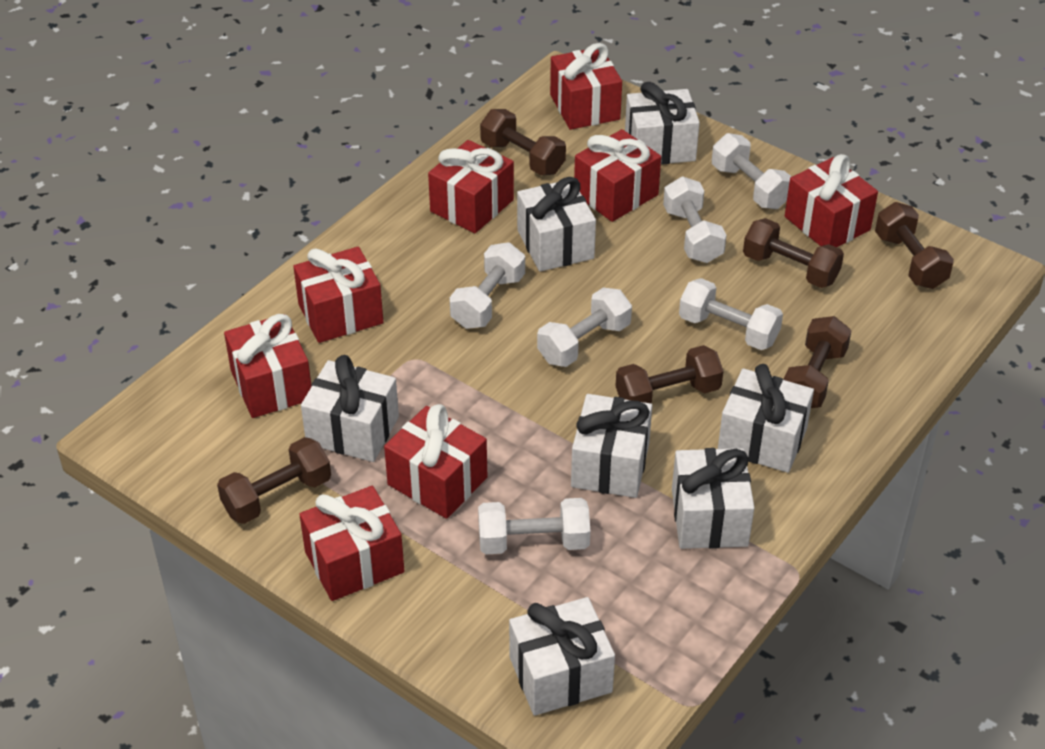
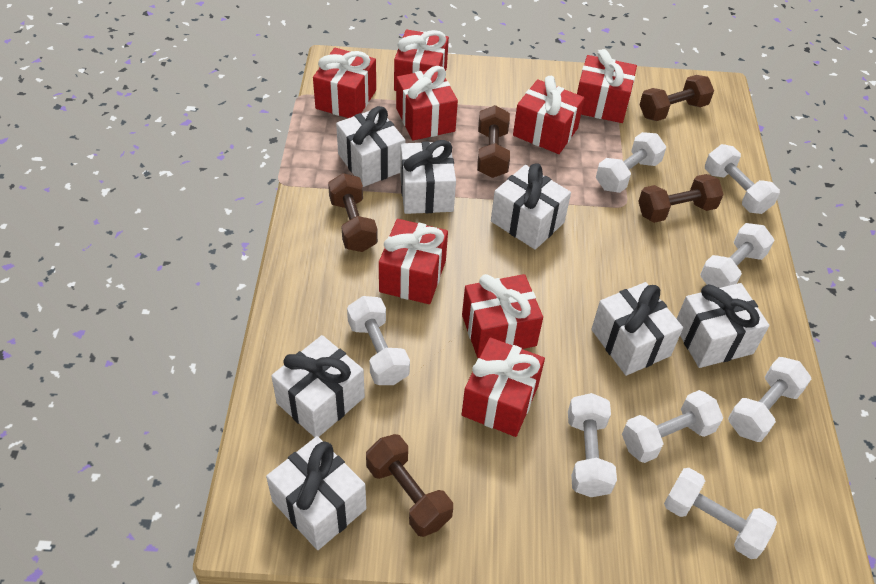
brown dumbbell: [217,437,331,524] [480,109,566,175] [616,345,723,404] [743,218,844,288] [784,316,851,408] [875,202,954,289] = 6 -> [328,173,378,252] [366,434,453,537] [477,105,510,178] [638,174,724,223] [639,75,714,121] = 5
white dumbbell: [450,242,525,329] [478,498,590,554] [537,288,632,367] [663,177,727,263] [679,278,783,350] [712,133,791,209] = 6 -> [347,296,410,385] [568,393,617,497] [596,132,666,193] [622,390,723,463] [664,468,777,559] [700,223,775,288] [705,144,780,214] [728,357,811,442] = 8

